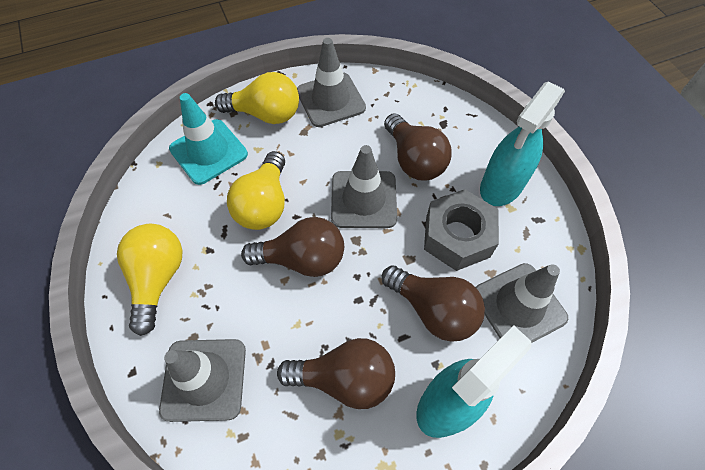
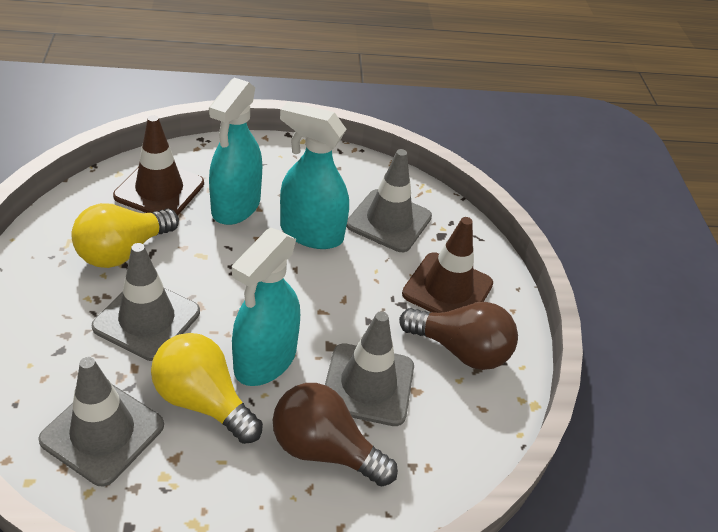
brown light bulb: [241,217,344,277] [277,338,395,409] [382,265,485,342] [384,113,452,180] = 4 -> [273,383,398,486] [399,302,518,370] = 2
brown traffic cone: none = 0 -> [113,115,204,215] [402,217,493,313] = 2
grey nut: [424,189,499,271] = 1 -> none = 0
turquoise spray bottle: [416,325,532,438] [480,81,565,206] = 2 -> [209,78,262,225] [232,228,300,386] [280,101,349,249] = 3
turquoise traffic cone: [169,93,248,185] = 1 -> none = 0
yellow light bulb: [117,224,182,336] [215,72,299,124] [227,151,285,230] = 3 -> [71,203,179,268] [151,333,263,444] = 2

